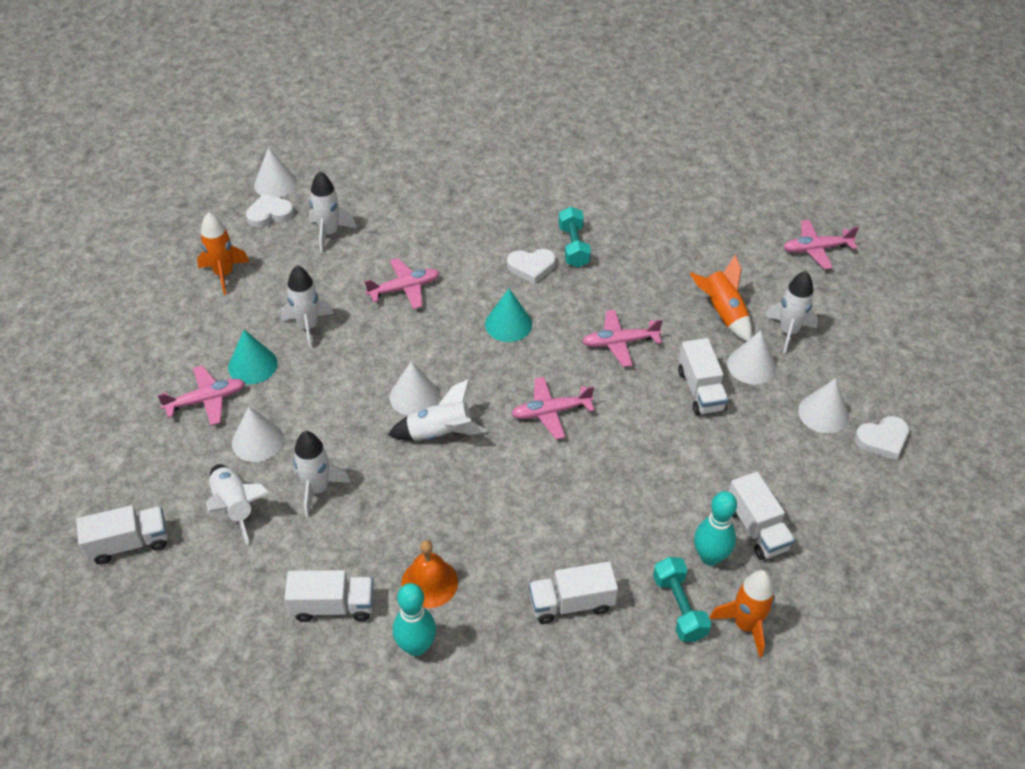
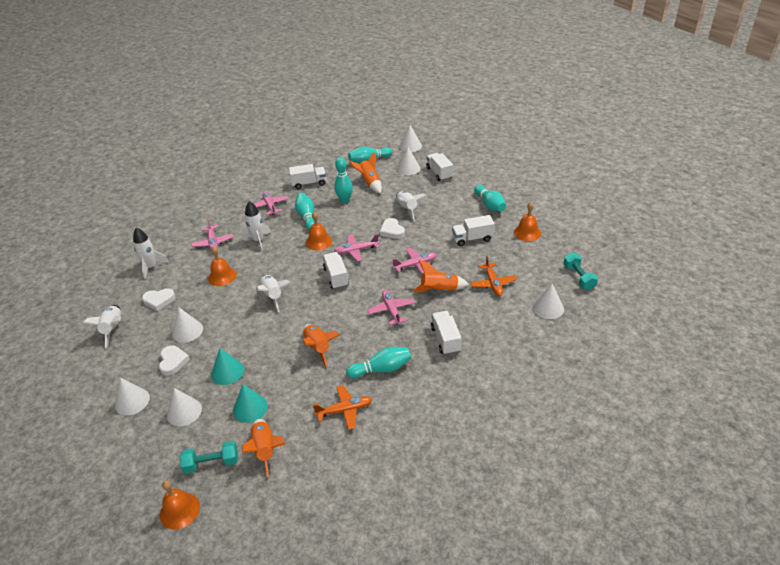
orange bell: [401,540,458,608] = 1 -> [160,480,200,530] [208,246,237,286] [305,212,332,250] [514,202,541,241] = 4
orange plane: none = 0 -> [313,385,372,430] [471,256,517,296] = 2
orange rocket: [197,212,249,295] [690,254,752,341] [710,570,775,657] = 3 -> [242,419,286,478] [303,324,340,367] [349,152,382,194] [413,260,469,292] = 4
turquoise bowling pin: [393,583,436,656] [694,491,737,566] = 2 -> [295,193,315,230] [334,157,353,203] [346,347,411,378] [348,147,392,164] [474,185,506,212] = 5
white cone: [232,406,284,462] [254,147,297,198] [389,361,439,416] [727,330,776,385] [798,378,849,434] = 5 -> [115,378,150,416] [167,388,202,426] [172,307,203,343] [397,147,421,175] [400,125,422,152] [532,284,564,319] = 6
white rocket: [206,464,270,544] [281,265,334,349] [293,431,351,517] [309,171,356,253] [388,379,487,441] [764,271,818,354] = 6 -> [83,305,121,348] [133,228,169,279] [242,201,271,250] [257,275,291,312] [396,191,427,221] = 5

